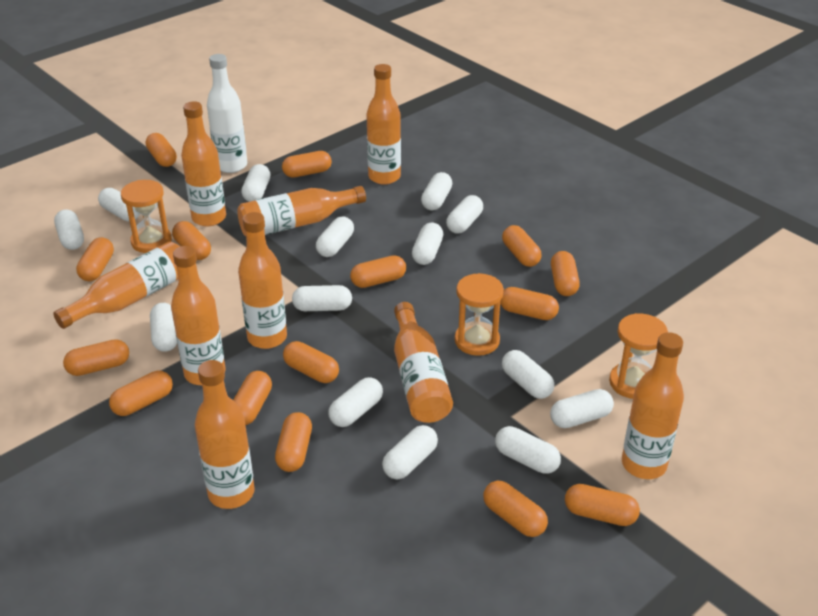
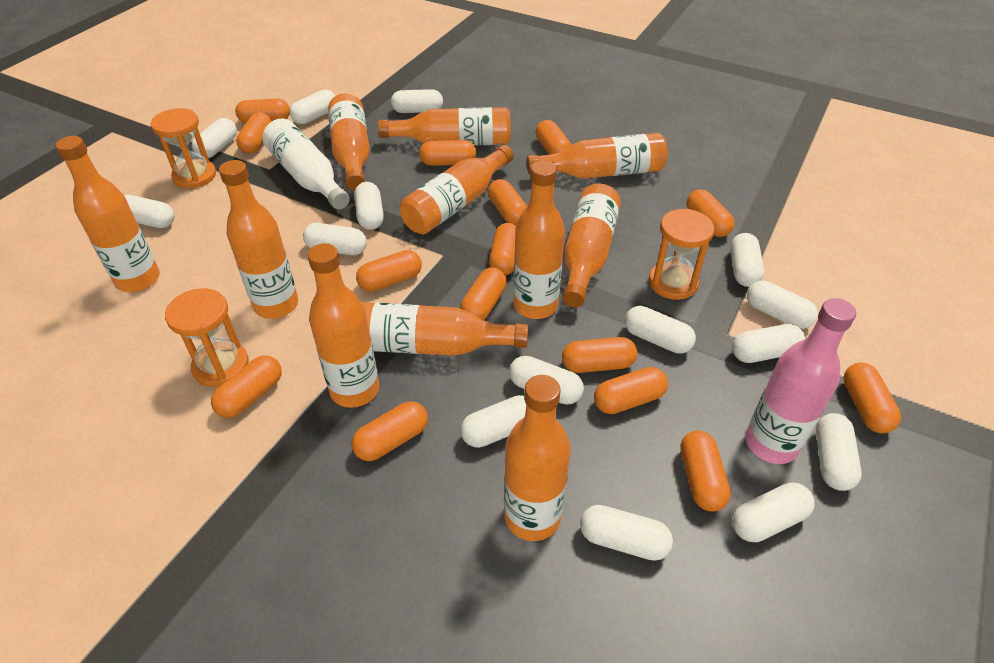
orange bottle: [53,242,180,329] [171,246,225,385] [181,101,226,226] [195,360,255,509] [237,186,366,236] [238,212,287,349] [366,64,401,185] [394,302,453,423] [622,332,684,479] = 9 -> [56,136,160,292] [219,160,298,319] [308,243,379,408] [328,93,370,190] [361,302,528,356] [378,107,511,145] [400,145,514,234] [504,375,571,541] [513,160,565,319] [526,133,668,179] [562,184,621,307] = 11
pink bottle: none = 0 -> [745,298,856,464] = 1
white capsule: [54,209,84,250] [98,188,140,221] [150,303,177,352] [241,164,270,202] [292,285,352,311] [316,216,354,257] [328,377,383,427] [382,425,438,480] [412,223,443,265] [421,172,452,210] [446,195,483,234] [495,426,561,474] [502,350,554,399] [550,389,614,428] = 14 -> [124,195,174,228] [192,118,237,158] [290,90,335,124] [303,223,367,255] [354,182,384,230] [391,89,443,113] [461,395,526,448] [509,356,584,405] [580,505,673,561] [625,306,696,354] [730,233,764,287] [732,324,805,363] [732,482,814,542] [747,281,818,329] [816,413,862,491] = 15

